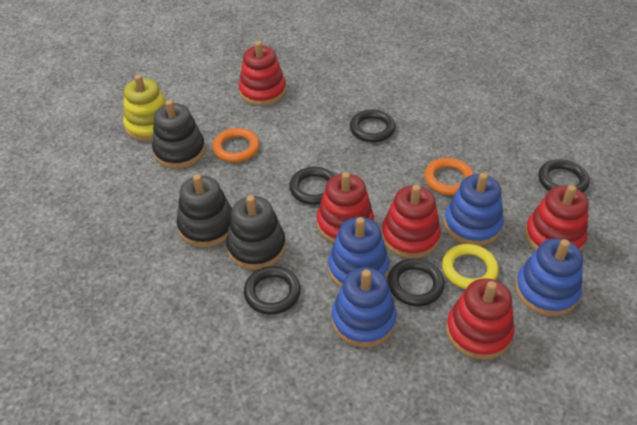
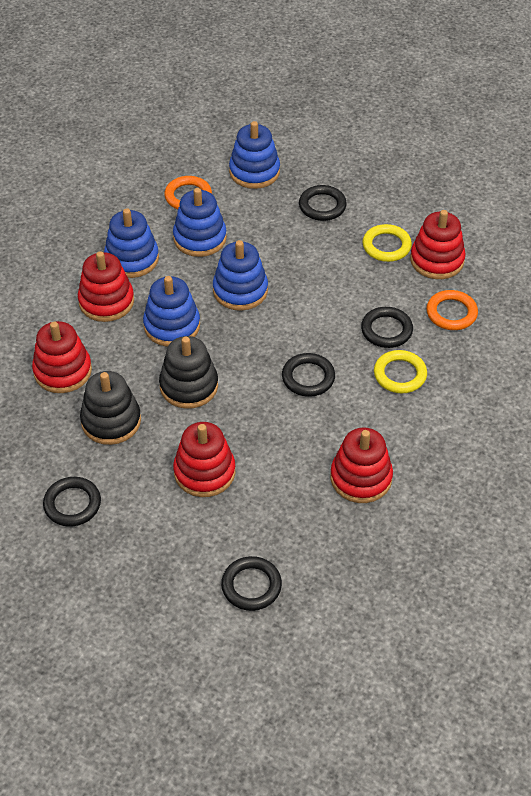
black stacking toy: [152,100,205,168] [177,174,232,247] [226,195,286,270] = 3 -> [80,371,141,445] [159,336,218,409] = 2
blue stacking toy: [328,217,389,287] [332,267,397,347] [444,173,504,246] [515,238,583,316] = 4 -> [104,208,159,278] [143,276,200,347] [173,188,227,257] [213,240,268,311] [229,121,280,189] = 5
yellow ring: [442,244,499,289] = 1 -> [362,224,412,262] [374,350,427,393] = 2
yellow stacking toy: [123,75,166,142] = 1 -> none = 0

